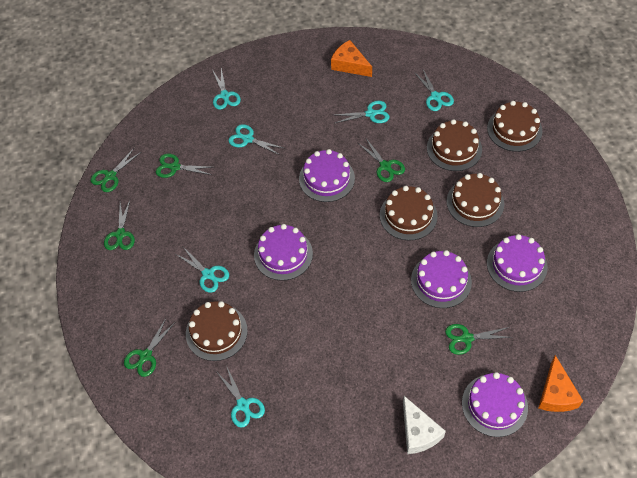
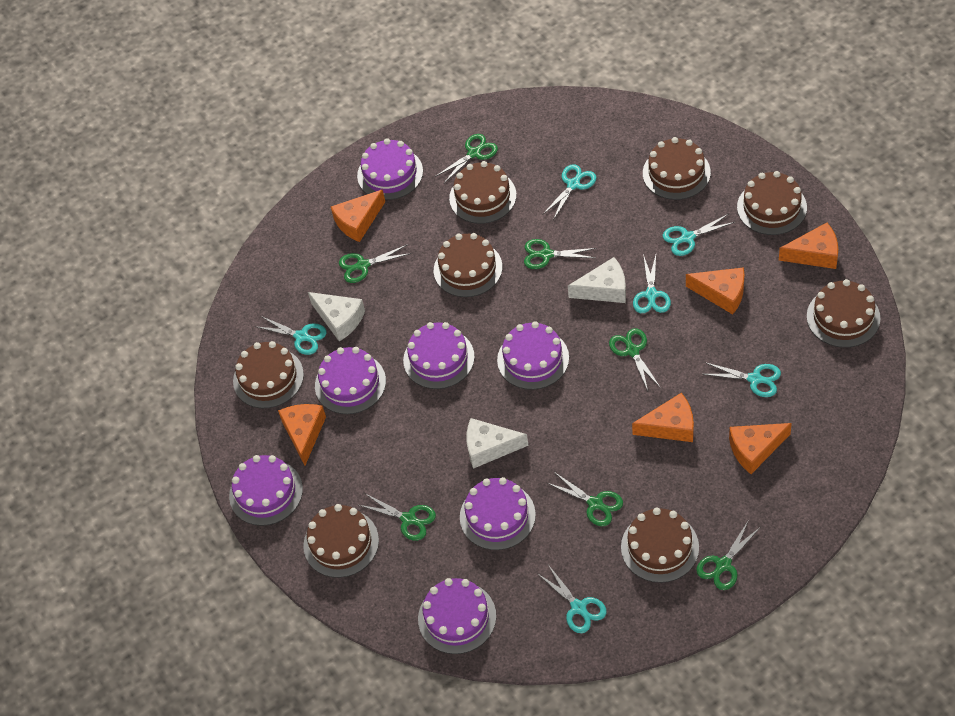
brown cake: [186,301,248,361] [380,186,438,241] [427,119,482,171] [447,173,504,227] [487,101,542,152] = 5 -> [233,341,304,408] [303,504,379,578] [434,233,502,297] [449,161,517,224] [621,507,699,583] [643,137,711,200] [737,171,807,235] [807,279,881,348] = 8
green scissors: [91,148,141,192] [104,200,135,250] [124,318,174,377] [156,153,212,178] [358,137,405,182] [445,324,512,355] = 6 -> [339,245,411,283] [359,494,436,541] [435,134,498,183] [524,239,596,269] [547,472,623,526] [609,328,661,391] [696,520,759,590] = 7
orange cheese: [331,40,372,77] [538,355,583,412] = 2 -> [278,404,326,466] [331,189,385,242] [632,393,694,442] [686,267,744,314] [729,423,792,474] [779,223,838,269] = 6
purple cake: [254,224,313,281] [299,149,355,202] [411,250,472,308] [462,372,528,437] [487,234,548,292] = 5 -> [229,455,303,526] [315,347,386,414] [357,138,423,200] [403,322,475,389] [418,578,496,654] [460,477,536,550] [497,321,569,390] = 7
white cheese: [403,396,446,454] = 1 -> [308,292,365,342] [466,418,529,469] [568,257,626,303] = 3

